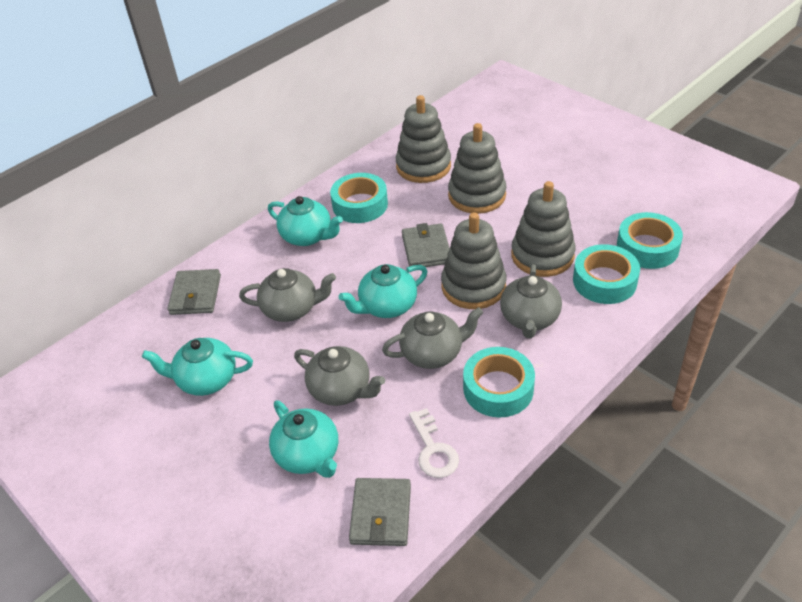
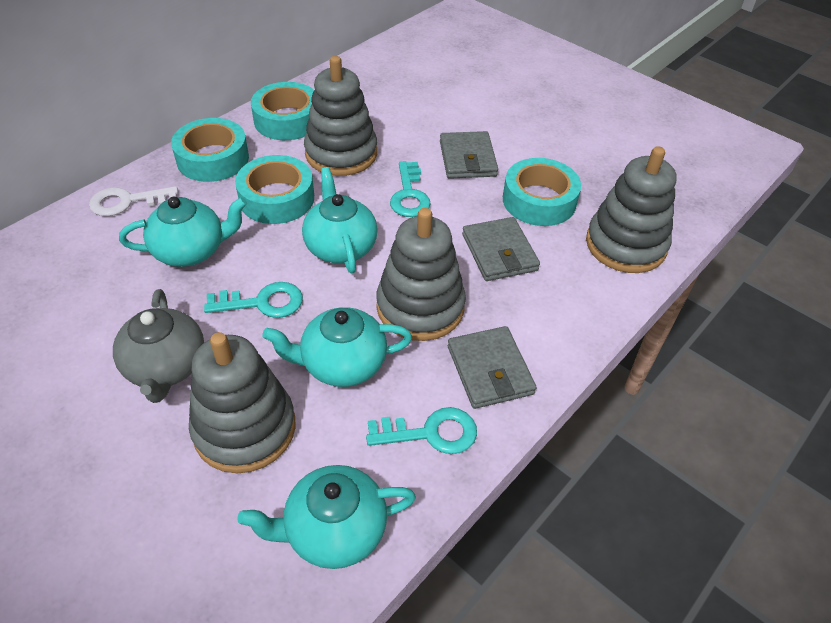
grey teapot: [239,268,336,322] [294,346,385,406] [382,307,483,369] [500,264,562,338] = 4 -> [113,289,204,403] = 1
turquoise key: none = 0 -> [204,282,303,318] [366,407,477,454] [390,161,431,217] = 3

